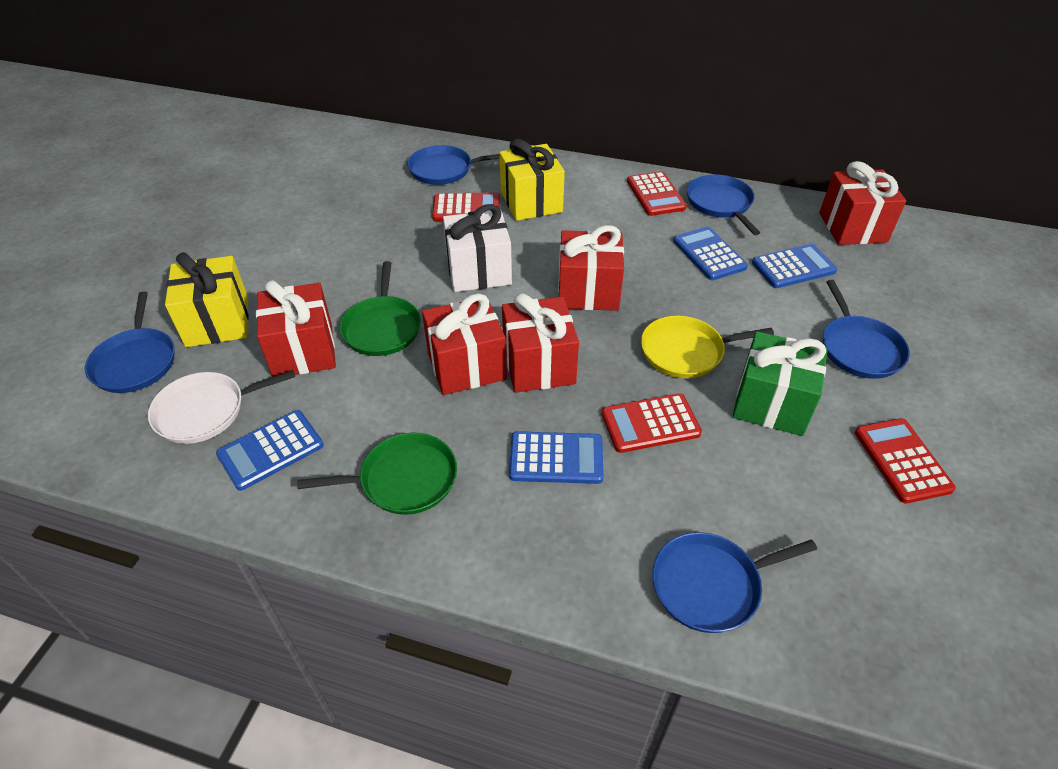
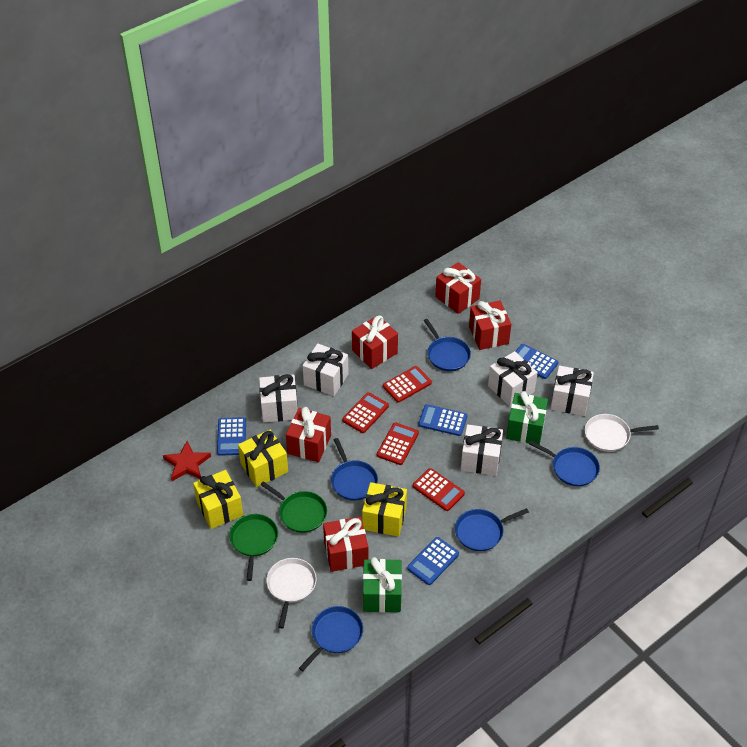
green gift: [733,331,828,436] = 1 -> [363,557,402,612] [506,391,548,445] = 2
red star: none = 0 -> [163,441,211,481] = 1
white gift: [443,204,512,292] = 1 -> [259,374,298,422] [303,343,349,396] [461,424,503,476] [488,351,538,407] [551,366,594,416] = 5
white pan: [148,370,295,444] = 1 -> [266,558,317,628] [585,414,659,452] = 2
yellow gift: [165,252,249,347] [500,139,565,221] = 2 -> [193,470,243,529] [238,430,288,487] [362,482,407,537] = 3
yellow pan: [641,316,774,378] = 1 -> none = 0

